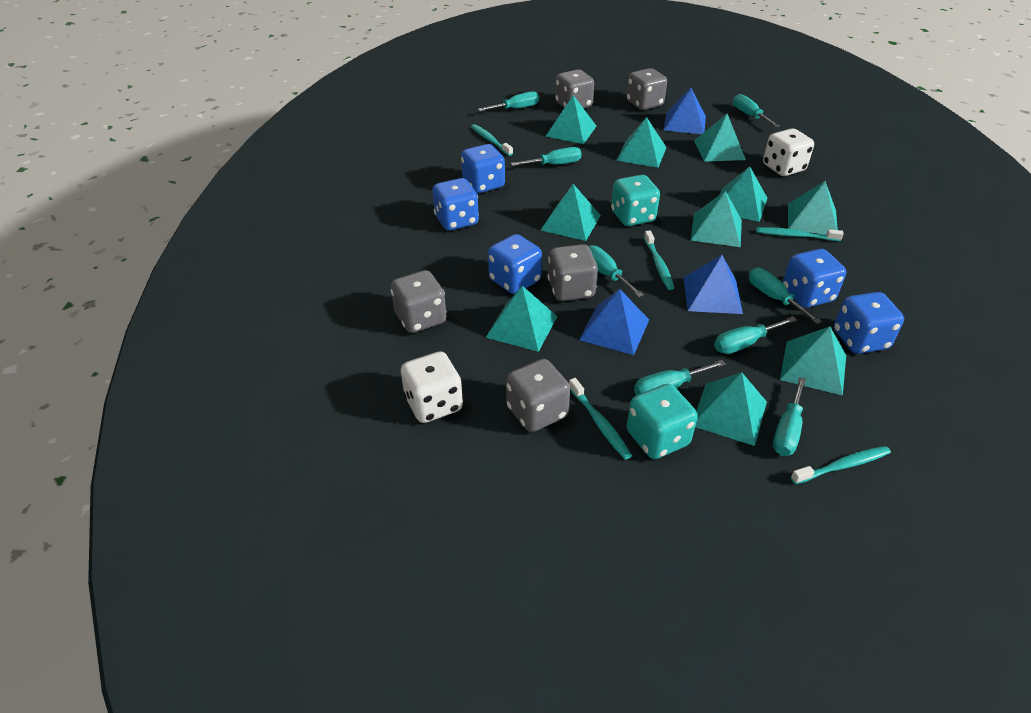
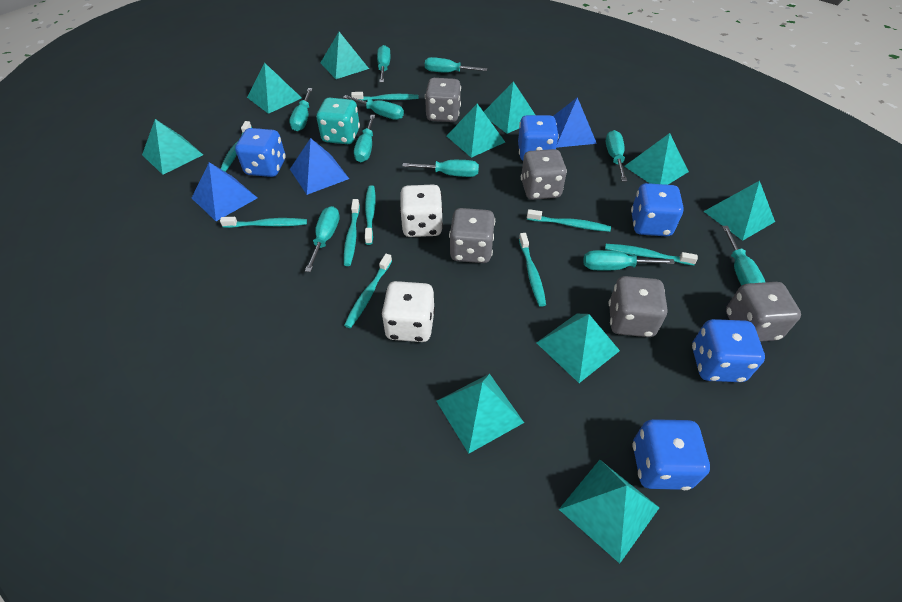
turquoise dice: [611,175,660,226] [627,384,698,459] = 2 -> [316,98,360,144] = 1
turquoise screwdriver: [478,91,539,111] [511,147,582,166] [588,245,644,297] [634,360,726,395] [714,316,797,354] [733,94,780,127] [749,268,822,324] [773,377,806,456] = 8 -> [289,88,313,131] [305,206,340,272] [343,95,404,120] [354,115,375,162] [377,45,391,82] [402,160,479,177] [425,57,487,73] [584,250,675,271] [606,130,627,182] [722,226,765,286] = 10
turquoise toothbrush: [471,124,513,156] [569,378,632,460] [644,231,674,290] [756,227,843,241] [791,446,891,484] = 5 -> [220,121,252,172] [220,217,307,228] [344,199,360,266] [344,254,392,328] [351,92,419,101] [365,185,376,245] [519,233,546,307] [527,209,611,232] [605,244,698,265] = 9

